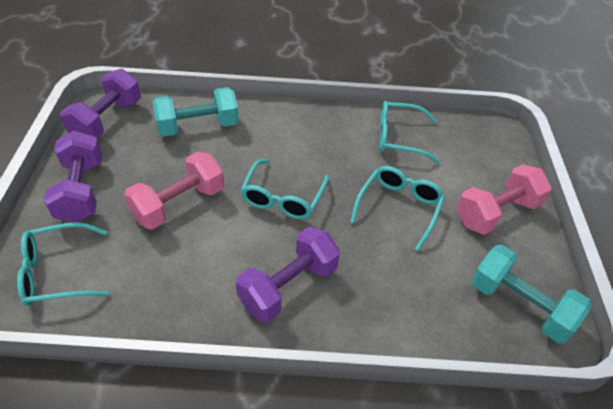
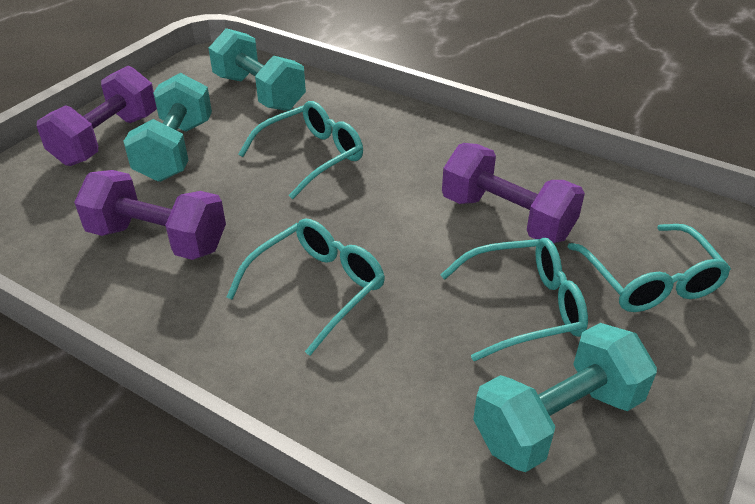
pink dumbbell: [124,152,224,230] [456,164,552,235] = 2 -> none = 0
turquoise dumbbell: [152,87,239,137] [471,245,592,344] = 2 -> [123,73,212,182] [208,28,306,111] [473,323,657,472] = 3

